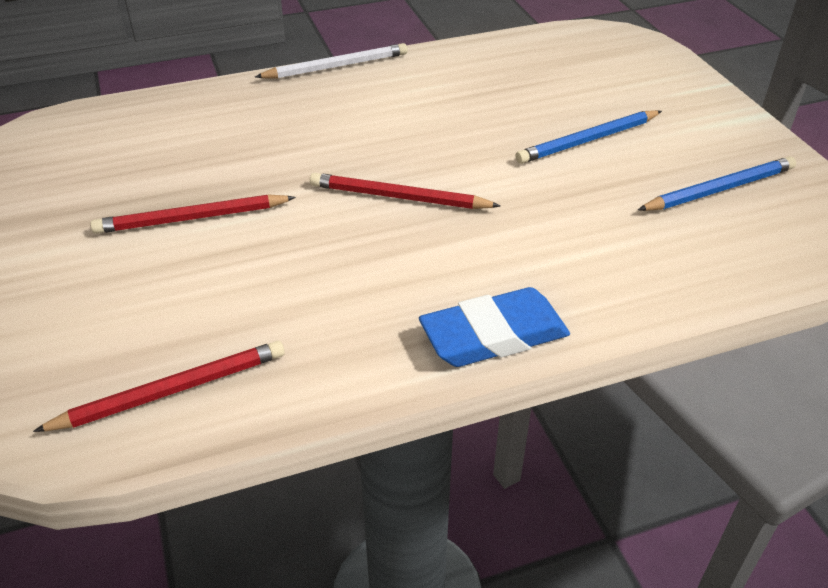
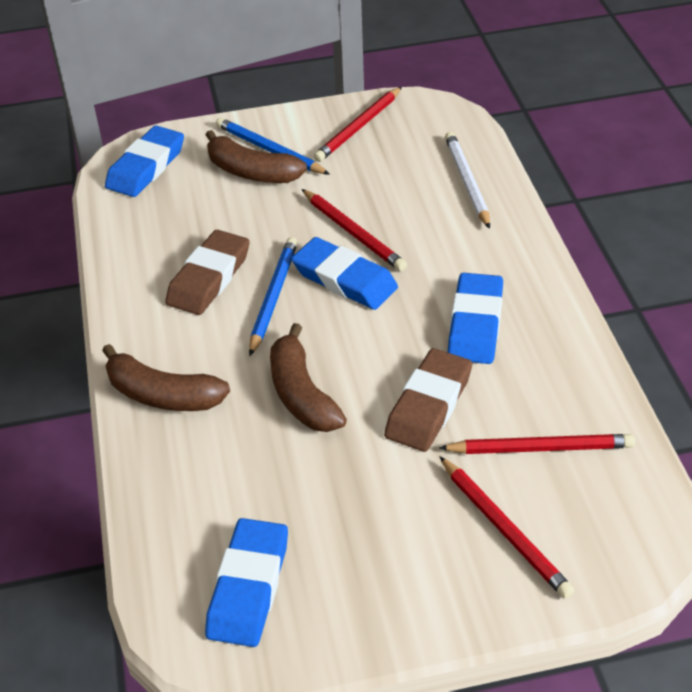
blue eraser: [419,287,570,367] = 1 -> [105,125,184,197] [205,518,288,647] [292,237,398,310] [448,273,503,364] = 4
brown banana: none = 0 -> [102,344,230,411] [206,130,307,183] [270,323,347,432] = 3
brown eraser: none = 0 -> [165,230,250,315] [384,348,472,452] = 2
red pencil: [33,341,285,432] [90,194,296,234] [310,173,501,209] = 3 -> [302,189,407,271] [314,87,402,162] [439,434,635,454] [439,456,575,599] = 4

